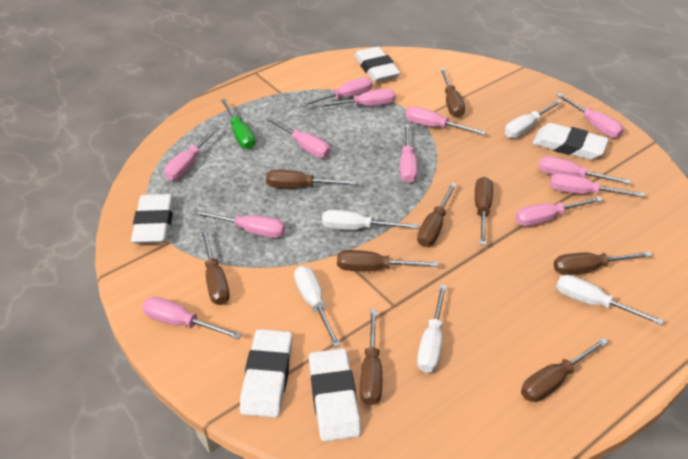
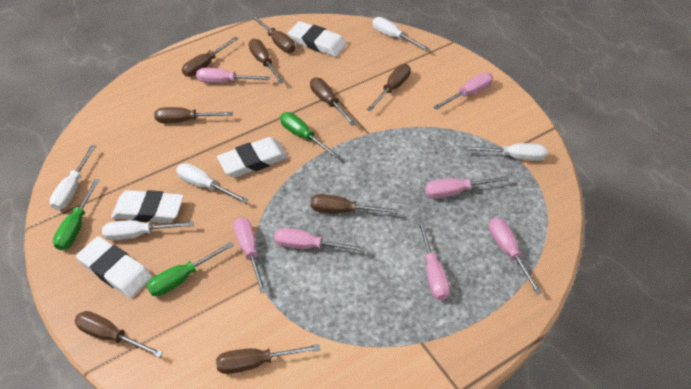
green screwdriver: [221,99,255,149] = 1 -> [53,179,99,250] [147,242,234,296] [280,112,339,158] = 3
pink screwdriver: [142,297,242,340] [164,126,220,180] [193,210,285,238] [266,117,331,158] [300,77,372,107] [316,88,396,107] [400,124,417,183] [405,106,486,135] [515,197,603,226] [539,156,631,184] [550,173,645,197] [556,93,624,138] = 12 -> [196,68,270,83] [234,217,266,293] [274,228,365,252] [418,220,450,300] [425,176,509,198] [434,72,493,110] [489,218,542,294] = 7
white eraser: [131,194,174,244] [240,329,292,418] [309,348,361,442] [354,47,400,82] [533,123,609,160] = 5 -> [76,236,152,298] [111,190,184,223] [217,137,288,178] [288,21,347,57] = 4

